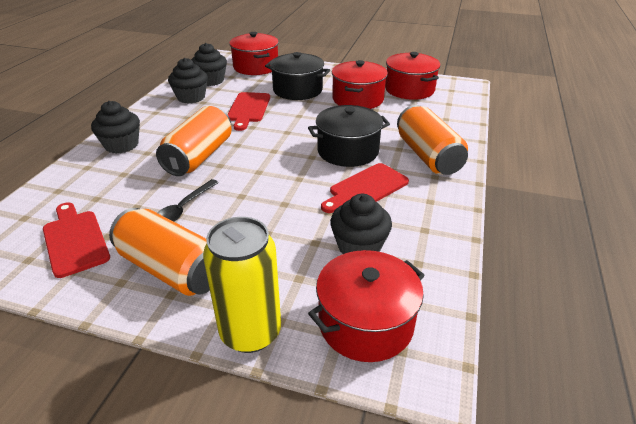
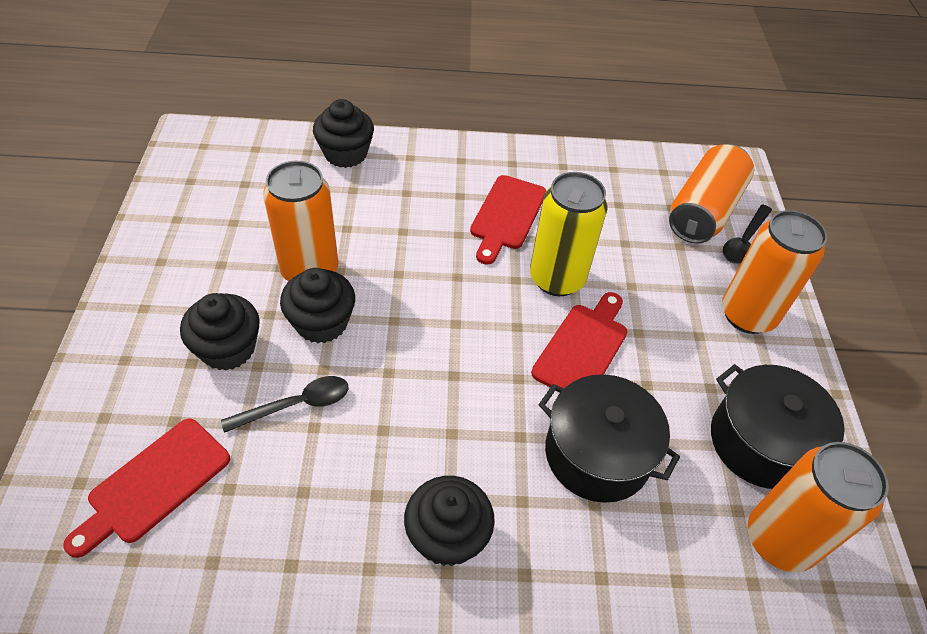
black spoon: [157,179,219,222] = 1 -> [221,376,349,433] [723,204,772,264] = 2
orange can: [109,208,210,296] [156,106,232,176] [397,105,468,175] = 3 -> [263,161,339,281] [669,144,754,244] [722,210,827,334] [748,442,889,572] = 4
red pot: [229,32,279,75] [308,250,425,362] [332,60,388,109] [385,52,440,100] = 4 -> none = 0

